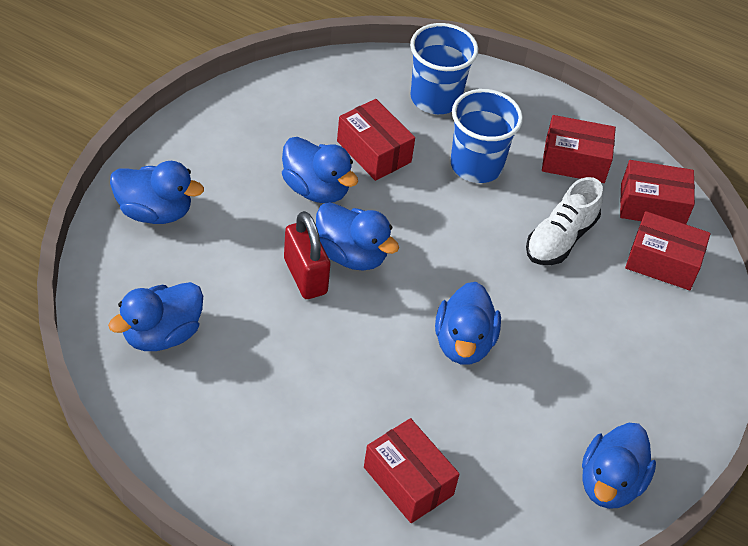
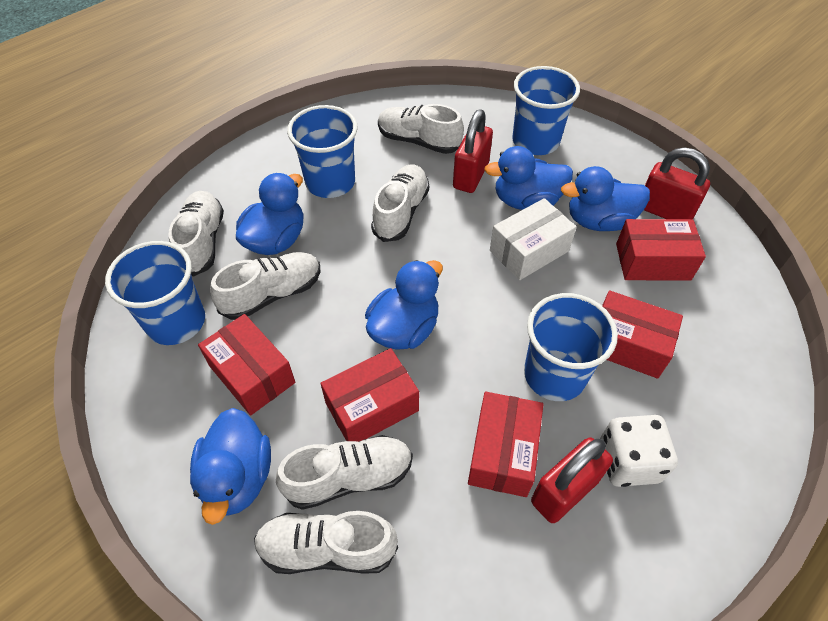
blue cup: [410,23,478,114] [450,89,523,183] = 2 -> [105,241,205,345] [287,105,357,198] [512,66,580,155] [524,293,618,401] = 4
blue duck: [108,282,203,351] [110,161,204,224] [282,137,358,203] [316,202,399,270] [435,282,501,365] [582,423,656,509] = 6 -> [190,408,271,525] [236,173,304,255] [365,260,443,350] [484,146,573,210] [561,166,650,231] = 5
red padlock: [284,211,331,299] = 1 -> [453,109,493,193] [531,437,613,523] [644,148,710,219] = 3
white box: none = 0 -> [490,198,577,280] = 1
white dice: none = 0 -> [600,415,678,487] = 1
white shoe: [526,177,603,265] = 1 -> [169,191,224,277] [210,252,321,320] [254,511,398,574] [276,435,413,510] [371,164,429,242] [378,104,464,154] = 6

